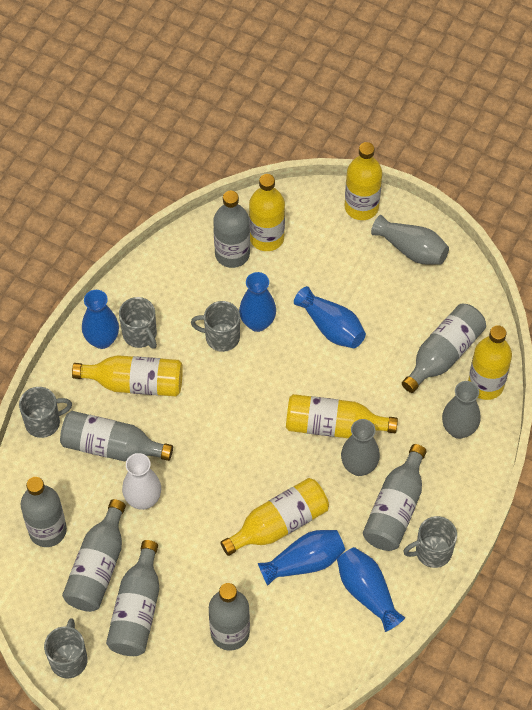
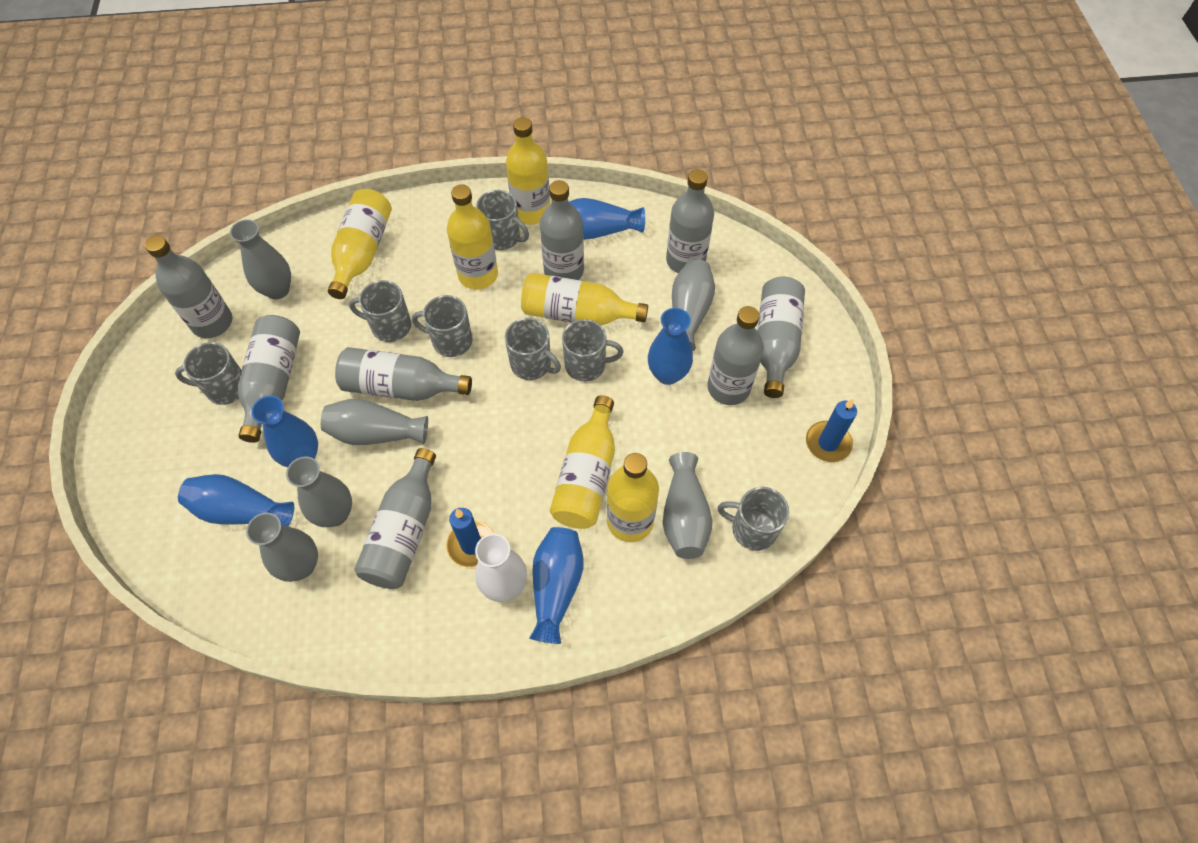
blue candle: none = 0 -> [446,508,494,567] [806,399,857,462] = 2
grey mug: [19,387,72,438] [44,618,88,678] [119,297,157,349] [191,301,240,352] [403,516,457,568] = 5 -> [175,342,242,405] [349,280,411,342] [412,295,472,357] [476,190,529,250] [505,318,561,380] [562,319,623,382] [717,487,789,551] = 7
grey vase: [341,419,380,476] [371,215,449,265] [442,381,480,439] = 3 -> [230,219,291,300] [246,513,318,582] [286,457,352,527] [321,399,428,445] [663,452,712,559] [672,259,715,351] = 6

